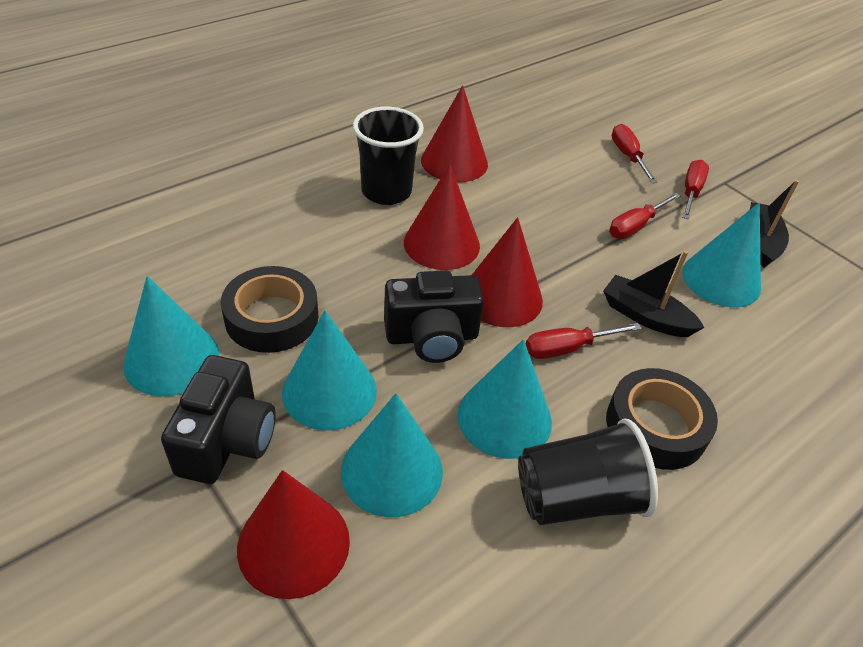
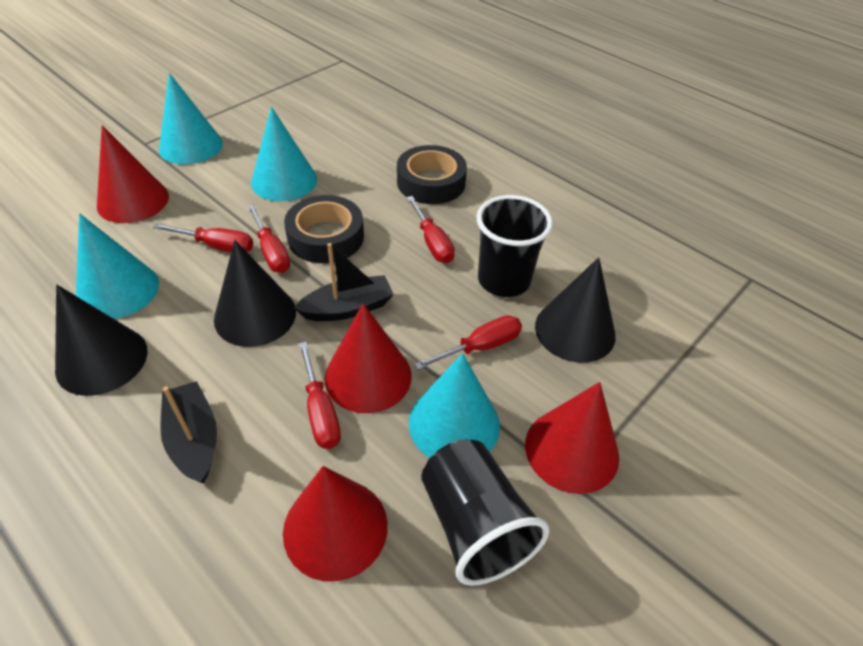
black camera: [161,355,276,484] [384,271,484,363] = 2 -> none = 0
black cone: none = 0 -> [55,285,148,396] [214,240,296,347] [535,257,616,363] = 3
red screwdriver: [526,323,642,359] [609,193,681,239] [612,124,658,183] [682,160,709,219] = 4 -> [153,223,253,252] [247,205,290,273] [299,342,341,449] [407,196,455,263] [414,315,522,370] = 5
turquoise cone: [123,276,219,396] [282,310,377,431] [341,393,443,517] [457,339,552,459] [682,203,761,307] = 5 -> [76,213,159,319] [159,73,223,165] [251,107,317,201] [409,353,500,458] = 4

